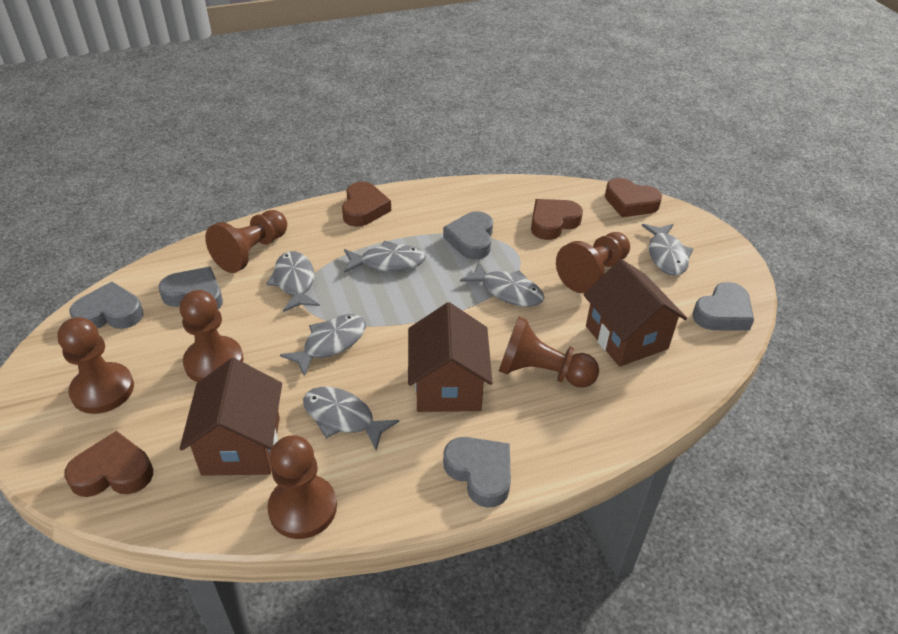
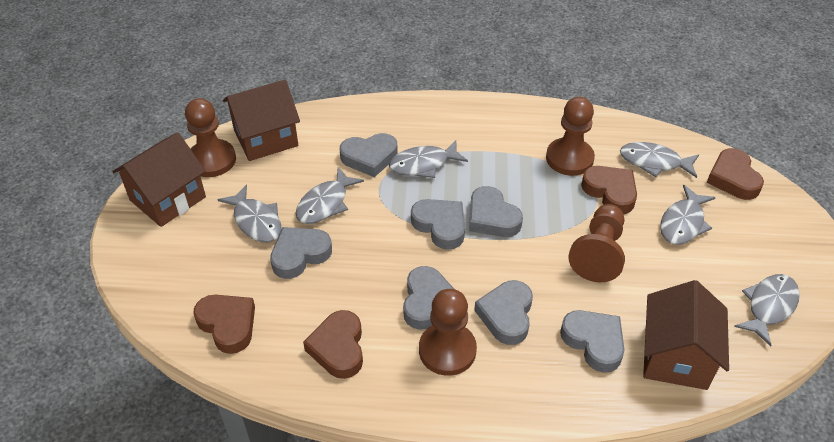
brown pawn: [57,317,134,414] [180,290,244,382] [205,210,287,273] [267,435,337,539] [499,316,599,388] [556,232,630,293] = 6 -> [185,98,236,177] [419,289,477,376] [546,97,595,176] [568,204,625,283] = 4
grey heart: [69,282,143,329] [159,267,223,310] [443,211,493,259] [443,437,511,508] [693,282,754,331] = 5 -> [270,227,332,279] [340,133,398,177] [403,266,454,330] [411,199,465,250] [469,186,523,237] [474,280,533,345] [560,310,625,373] = 7

